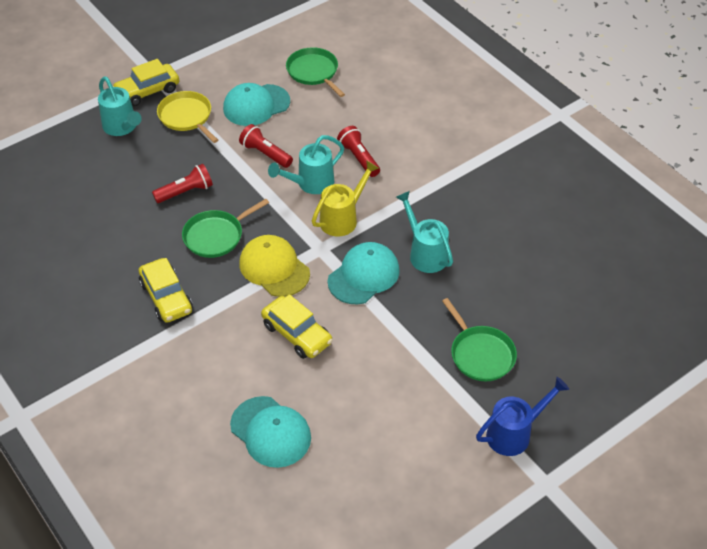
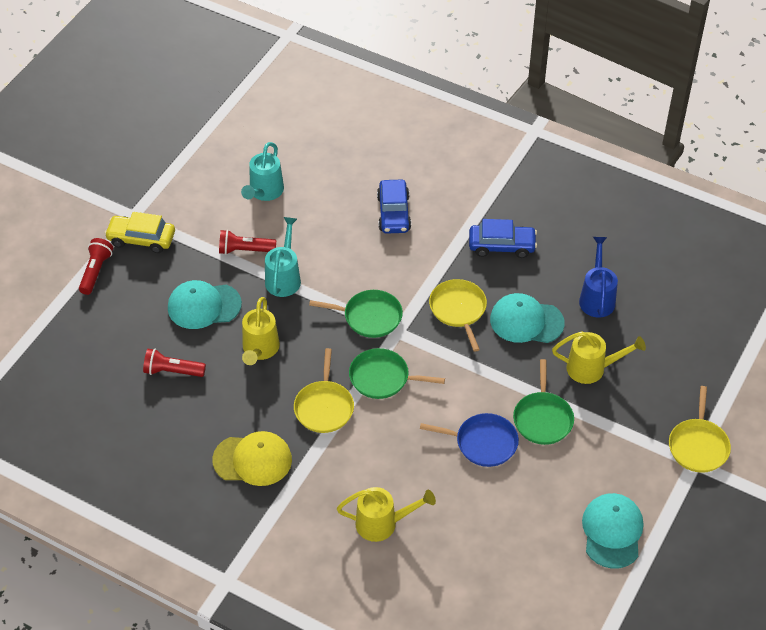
blue car: none = 0 -> [377,180,411,234] [469,219,537,258] = 2
blue pan: none = 0 -> [420,413,519,467] = 1
turquoise watering can: [98,76,142,136] [268,135,344,194] [396,191,453,273] = 3 -> [241,142,284,201] [265,217,301,297] = 2
yellow car: [113,59,180,106] [139,258,193,323] [261,294,333,359] = 3 -> [104,212,175,253] = 1
yellow pan: [157,91,218,143] = 1 -> [294,348,354,433] [429,279,487,352] [669,386,731,473] = 3
yellow watering can: [312,160,379,237] = 1 -> [242,297,280,365] [337,487,436,542] [552,331,646,384] = 3

